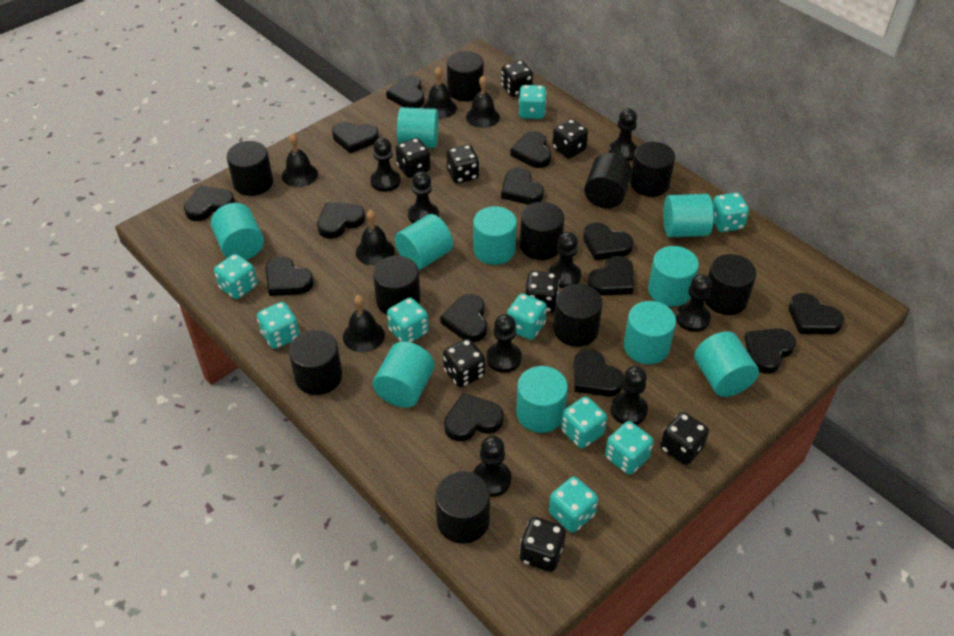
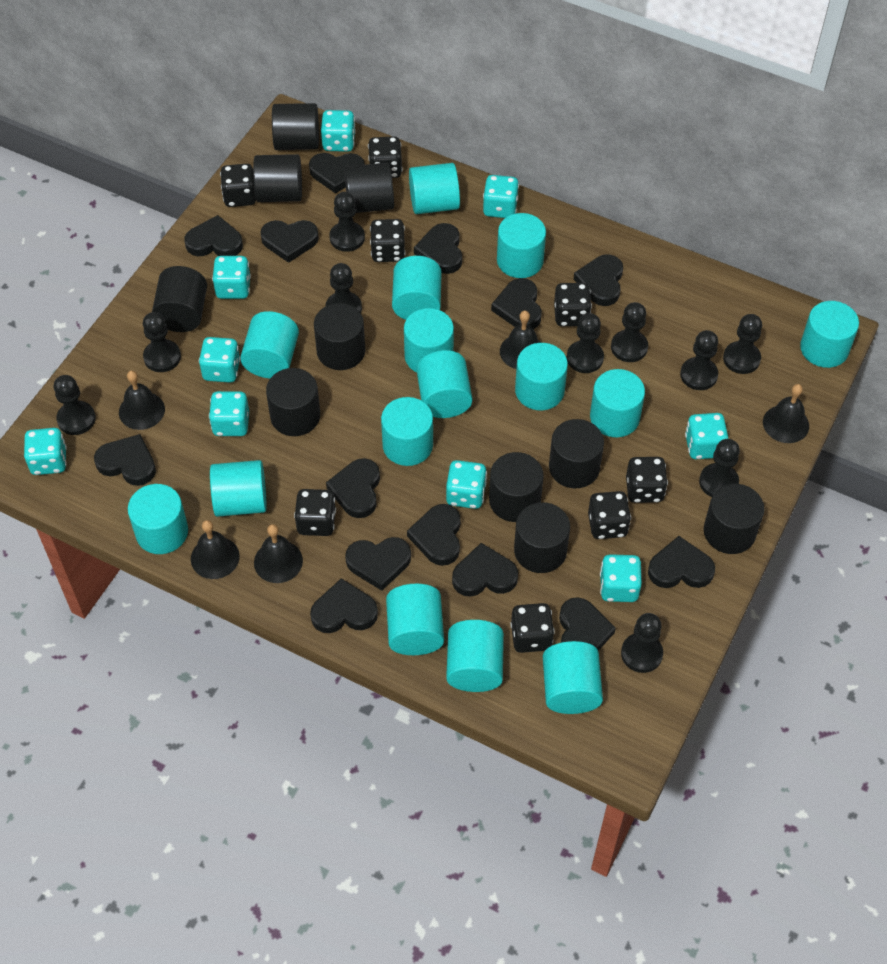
black pawn: [370,138,401,192] [408,171,439,224] [473,436,511,497] [486,314,522,373] [549,232,581,288] [609,108,637,161] [610,366,648,425] [676,274,712,332] = 8 -> [54,375,96,435] [143,312,181,372] [325,263,362,313] [329,192,365,252] [567,313,604,373] [611,302,648,362] [621,613,663,673] [680,330,718,390] [699,439,740,497] [723,314,762,374] = 10
turquoise cylinder: [211,203,264,260] [373,342,435,408] [395,214,453,270] [397,107,439,148] [473,206,517,265] [516,366,568,433] [624,301,676,364] [648,246,699,307] [663,194,714,237] [694,331,759,397] = 10 -> [128,484,188,554] [210,460,267,517] [240,311,299,379] [381,397,433,466] [386,584,444,655] [392,256,441,320] [404,308,454,372] [409,163,460,214] [416,350,472,418] [446,620,504,692] [497,213,546,278] [515,343,568,410] [543,641,603,714] [590,369,645,437] [800,301,859,368] = 15

